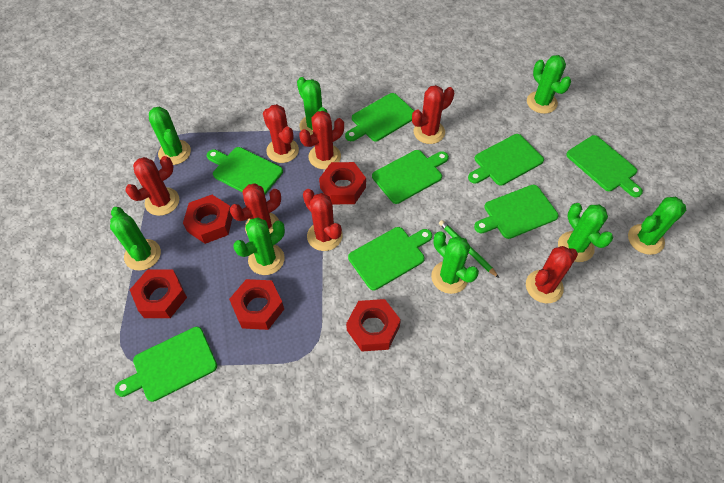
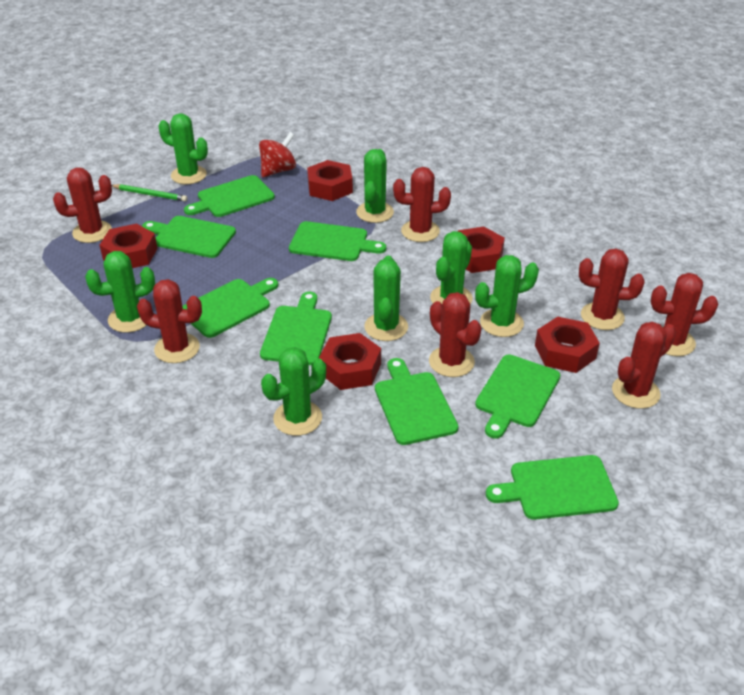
green cactus: [110,207,161,271] [149,106,191,165] [233,217,285,275] [297,77,328,135] [431,231,479,294] [527,55,571,114] [558,203,613,262] [628,197,686,255] = 8 -> [85,251,155,333] [158,114,208,184] [261,347,326,436] [356,149,394,223] [364,256,408,341] [430,231,473,304] [475,255,539,337] = 7
red spinning top: none = 0 -> [259,132,296,178] = 1

